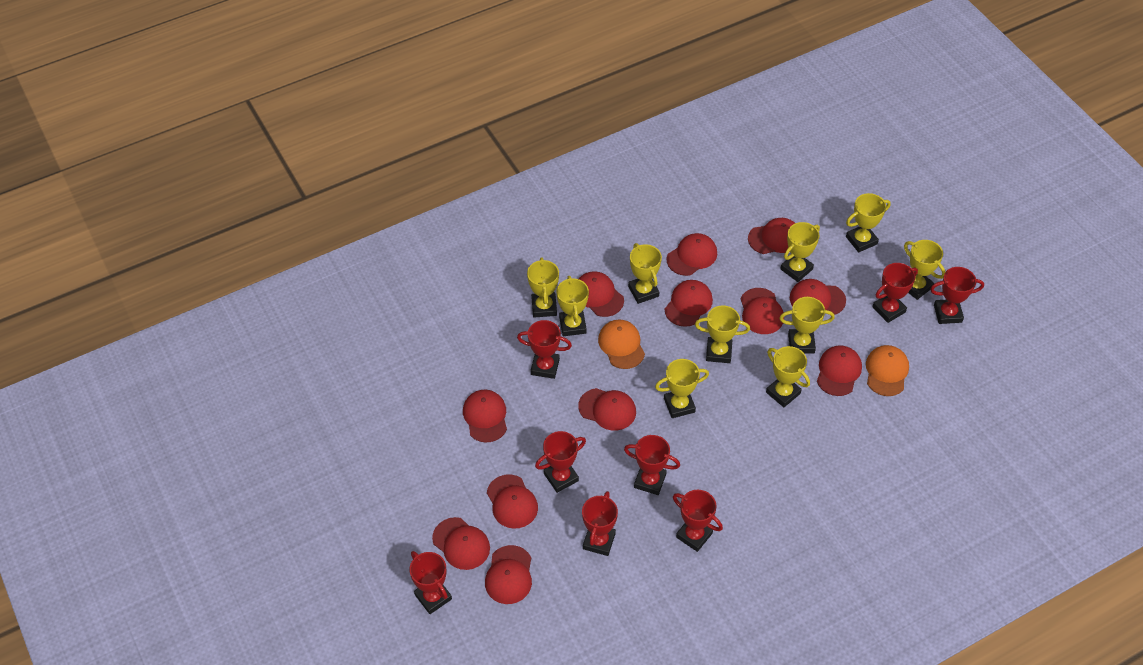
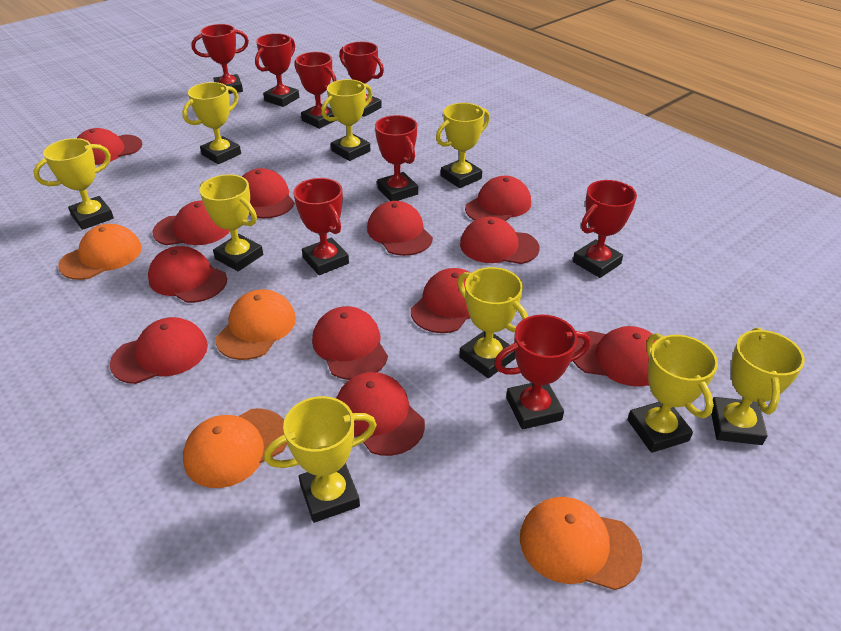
orange cap: [598,320,645,369] [866,345,909,396] = 2 -> [58,224,142,280] [183,409,287,488] [215,289,296,360] [520,497,643,590] = 4
yellow trophy: [527,257,559,317] [556,276,589,336] [628,243,662,304] [655,359,709,418] [695,306,750,363] [766,346,810,407] [779,297,835,354] [780,222,820,282] [846,193,891,252] [904,240,946,300] = 10 -> [33,138,114,230] [182,82,241,164] [199,174,263,271] [264,396,377,523] [321,79,372,161] [436,103,490,188] [457,267,528,378] [627,333,718,453] [711,327,805,445] = 9

